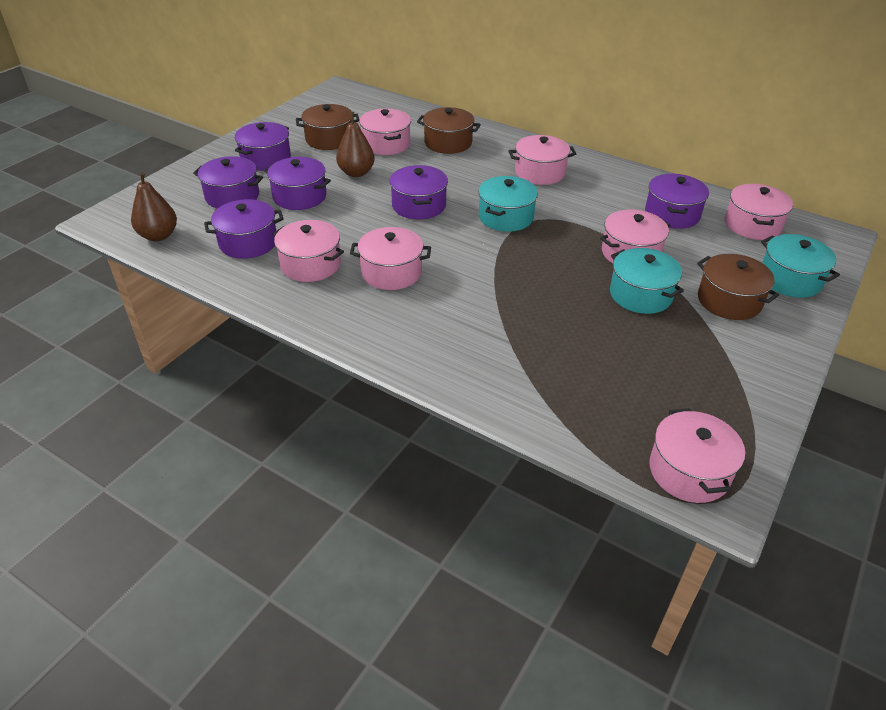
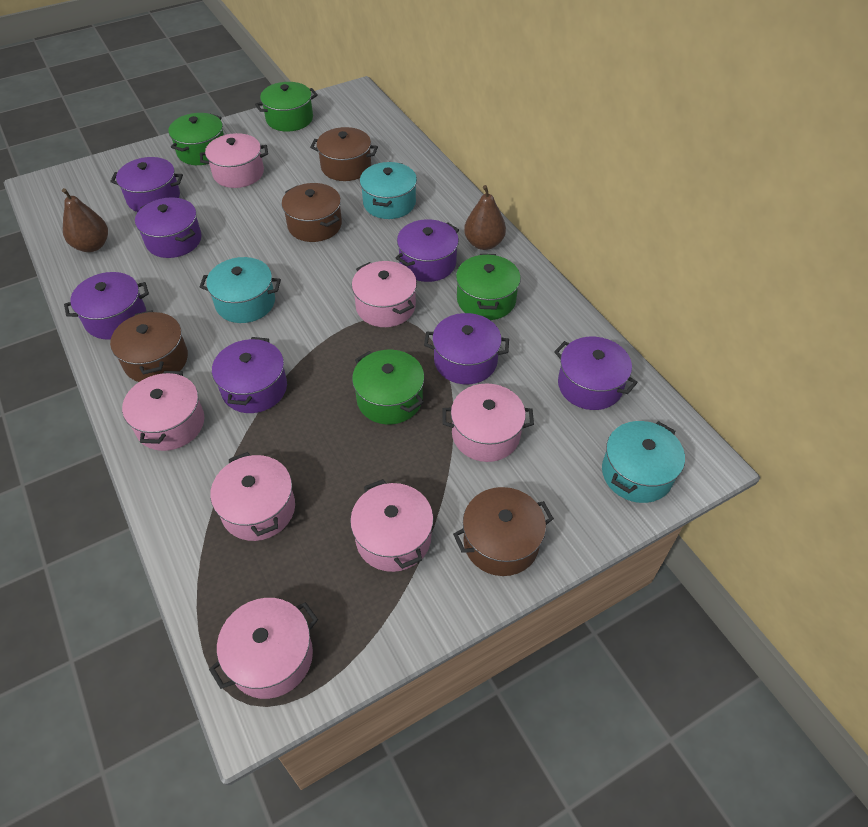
brown pot: [296,104,359,150] [417,107,481,154] [697,254,779,320] = 3 -> [110,310,188,382] [282,183,342,242] [310,127,378,181] [453,487,554,576] = 4
green pot: none = 0 -> [168,113,224,165] [255,82,318,132] [352,350,424,425] [456,254,521,320] = 4
purple pot: [193,156,263,209] [204,199,284,259] [235,122,291,171] [264,157,331,210] [390,165,448,220] [645,174,709,229] = 6 -> [64,272,149,340] [110,157,183,212] [135,197,202,258] [212,337,287,413] [396,219,459,282] [424,313,509,384] [554,337,638,410] = 7

